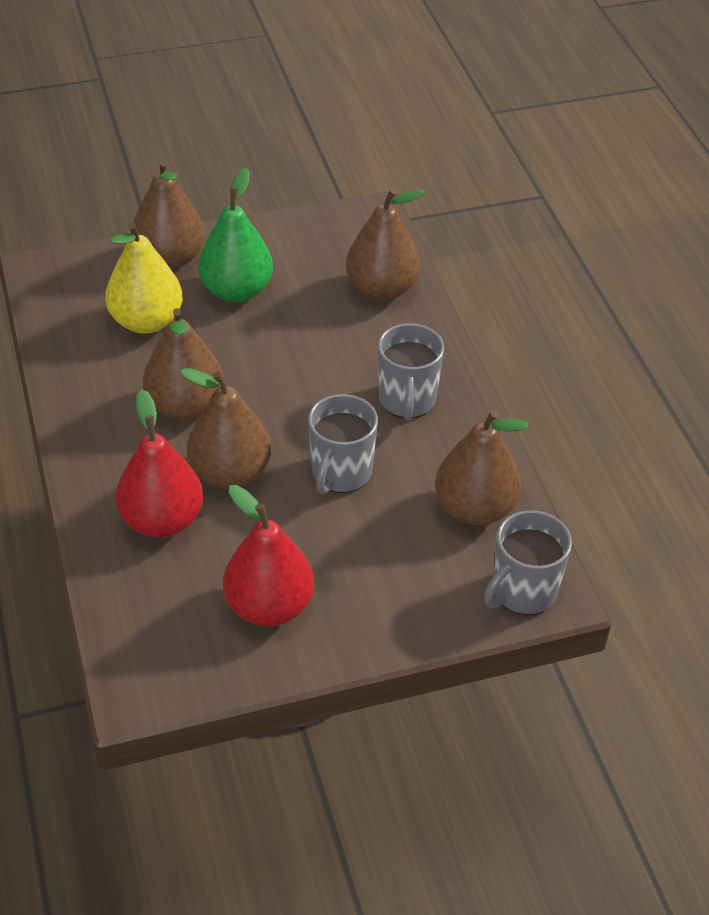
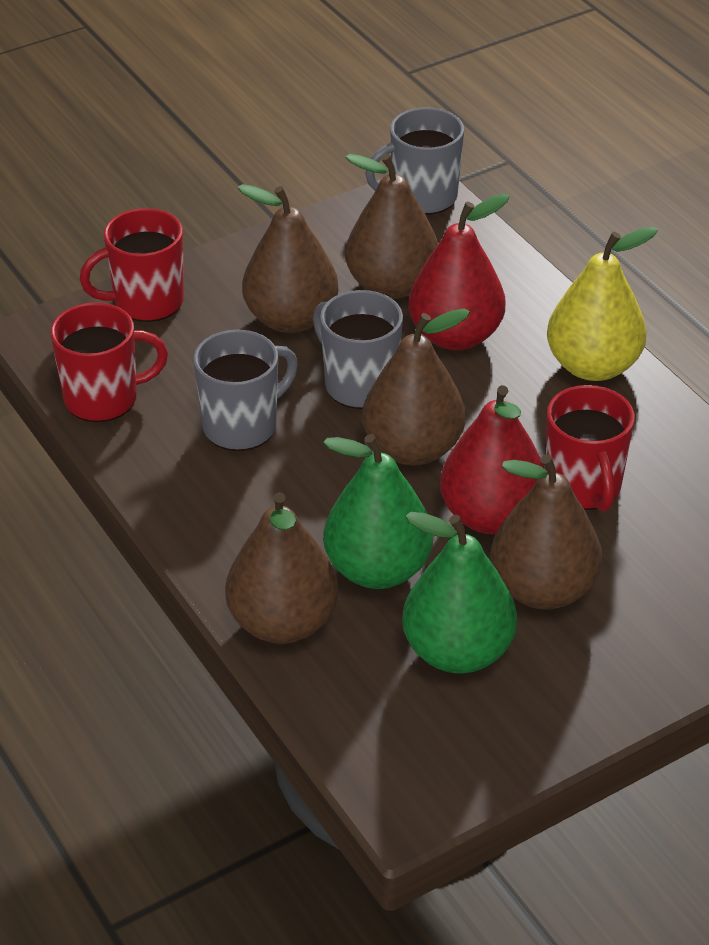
green pear: [198,168,273,302] = 1 -> [323,434,433,589] [402,512,517,673] = 2
red mug: none = 0 -> [50,302,168,422] [80,208,184,322] [546,385,635,512] = 3

